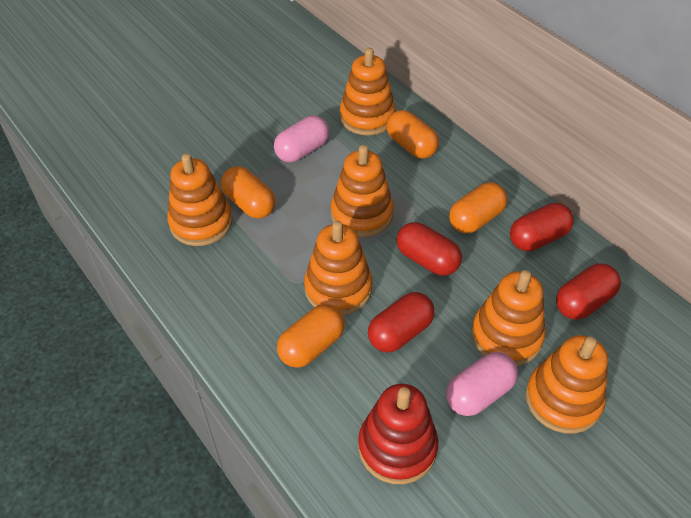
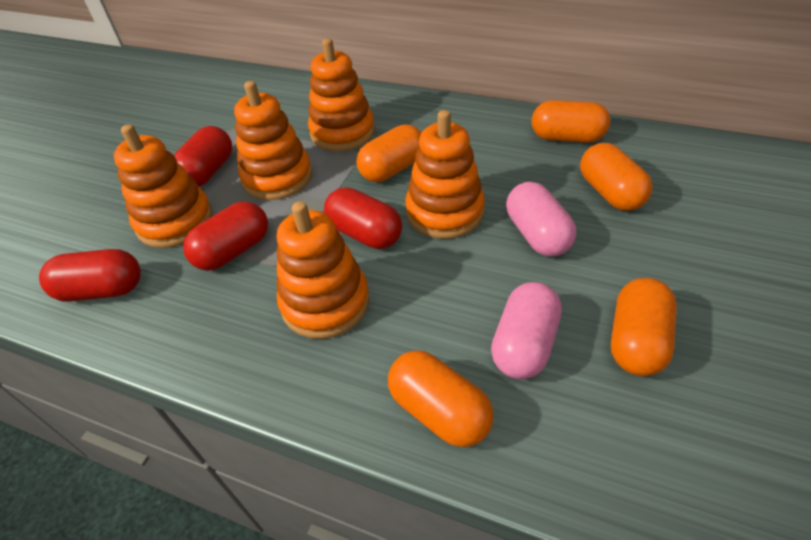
orange capsule: [221,166,276,219] [277,304,345,368] [386,110,439,159] [449,182,507,234] = 4 -> [356,125,422,182] [388,350,494,447] [531,100,610,143] [580,143,653,211] [611,278,677,376] = 5
orange stacking toy: [167,153,233,246] [304,221,372,315] [331,145,394,237] [340,48,396,136] [471,270,546,366] [525,335,608,434] = 6 -> [114,124,213,248] [234,81,312,200] [277,201,370,339] [308,38,375,151] [405,110,485,239] = 5
red stacking toy: [358,384,438,484] = 1 -> none = 0

